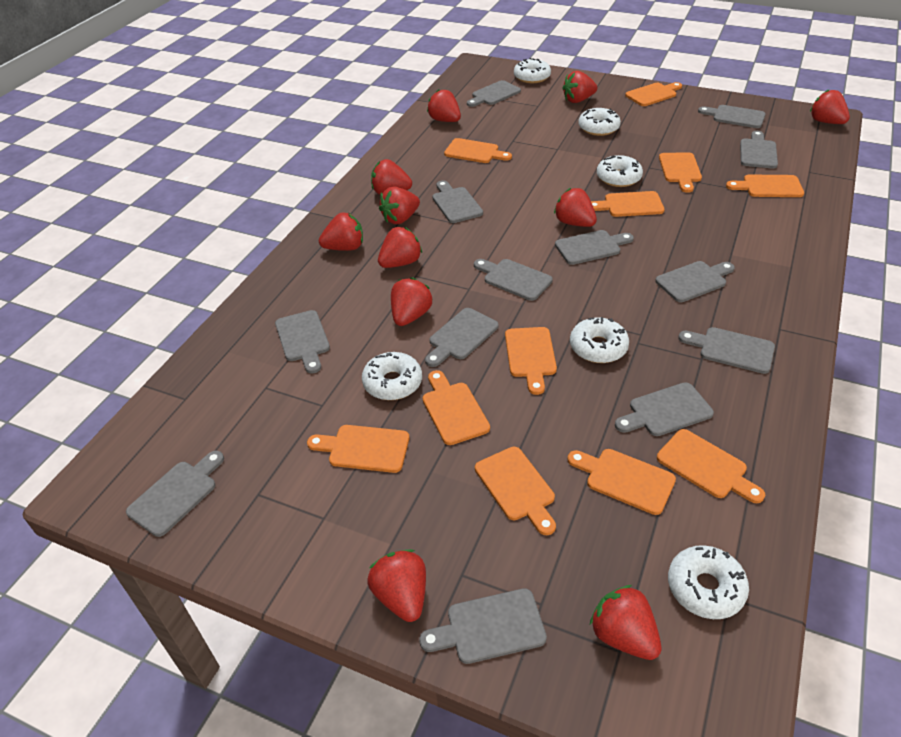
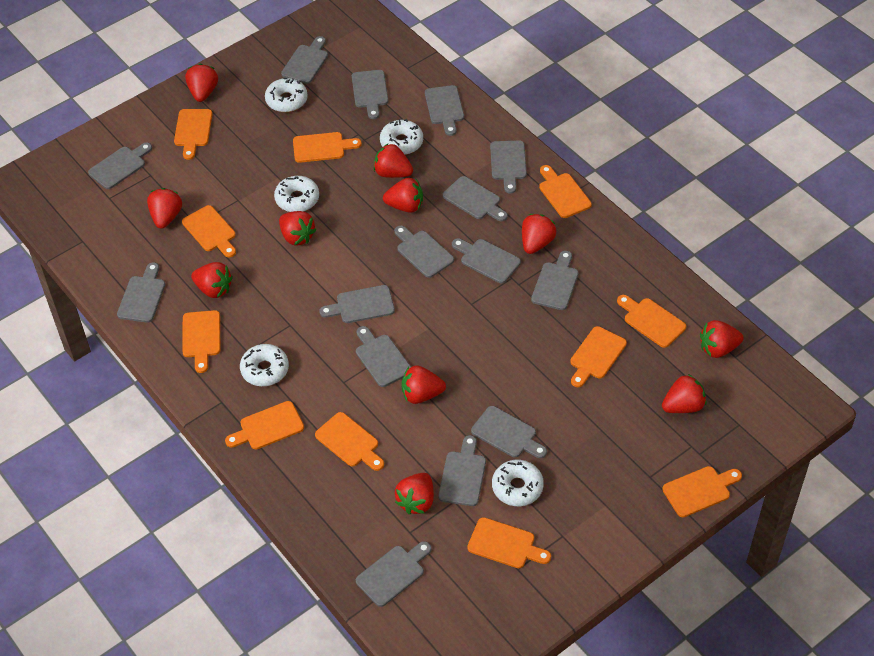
grey cutting board: [126,451,224,537] [275,310,330,374] [419,588,547,664] [425,308,499,367] [432,180,483,223] [467,80,521,107] [474,259,553,301] [555,230,634,265] [615,382,714,436] [655,261,735,302] [678,327,775,374] [698,105,766,128] [740,131,778,169] = 13 -> [88,142,152,189] [117,262,165,323] [281,36,328,84] [319,285,395,323] [352,70,388,119] [356,326,411,387] [356,541,432,607] [394,226,454,278] [425,85,464,136] [439,435,486,506] [443,176,508,221] [452,238,521,283] [471,406,547,458] [490,141,527,194] [531,251,579,310] = 15
white donut: [362,352,422,400] [514,58,551,83] [570,317,629,363] [578,108,621,136] [597,155,643,187] [668,545,749,619] = 6 -> [240,344,289,386] [265,78,308,112] [274,176,319,212] [380,119,423,155] [492,460,544,506] = 5

